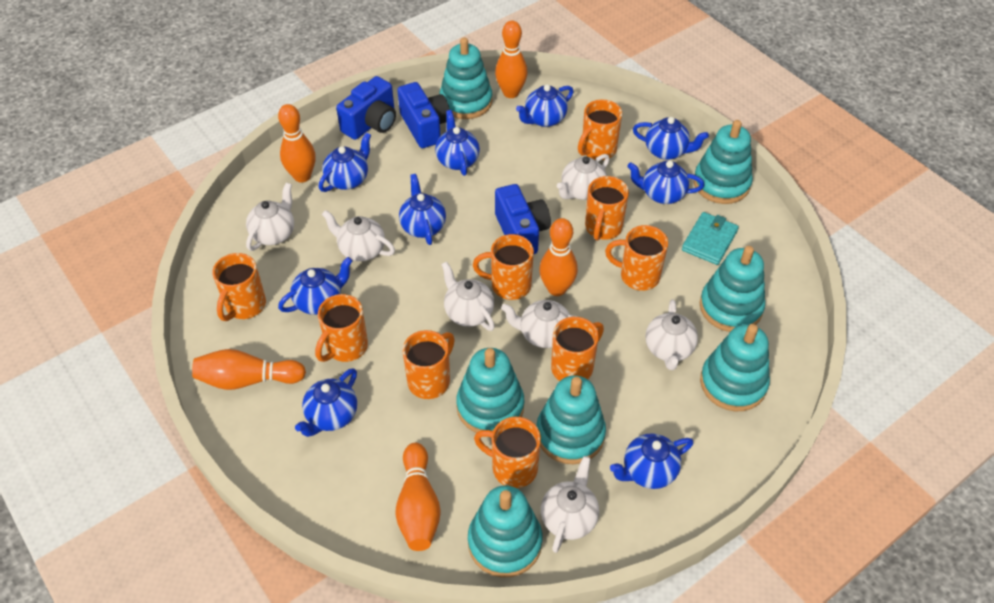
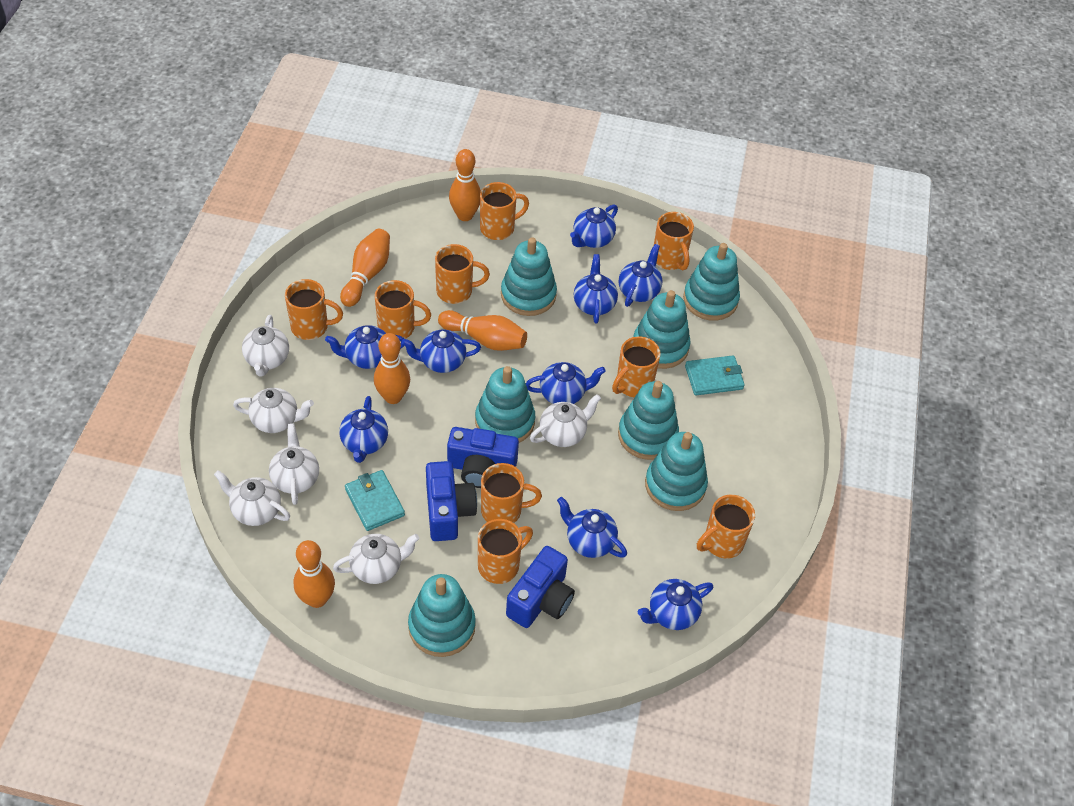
turquoise wallet: [682,212,739,265] = 1 -> [345,470,405,531] [685,355,745,395] = 2
white teapot: [246,182,294,251] [322,210,395,261] [441,262,495,331] [501,300,578,348] [541,456,599,553] [557,154,610,200] [645,300,698,370] = 7 -> [214,470,290,526] [233,388,314,433] [242,315,289,377] [269,423,319,505] [333,534,419,584] [530,394,601,447] = 6

